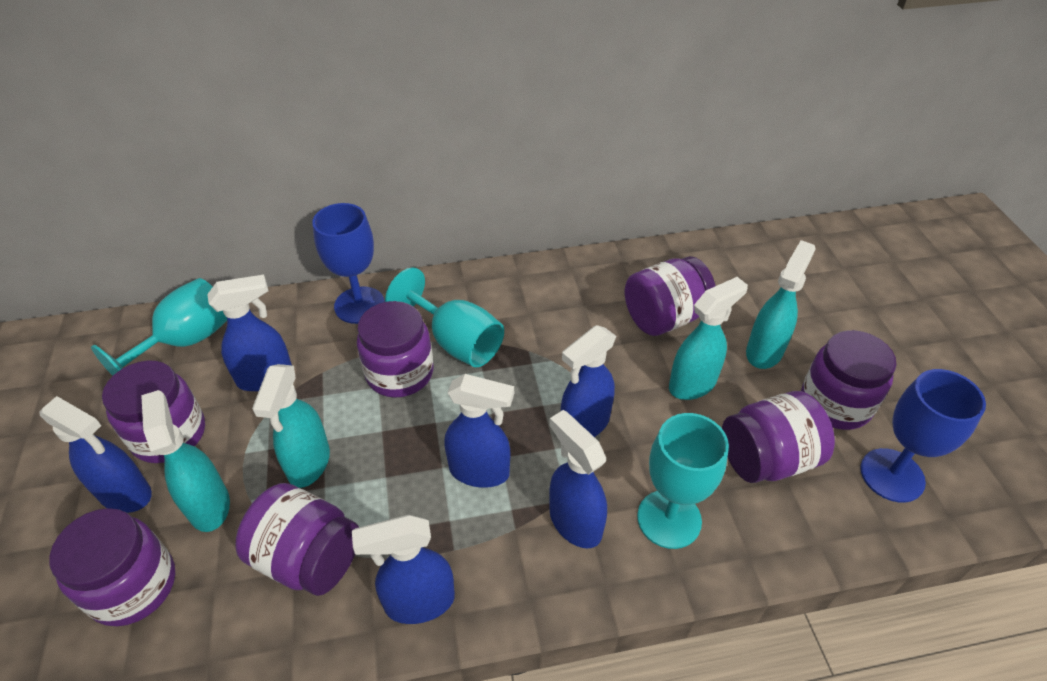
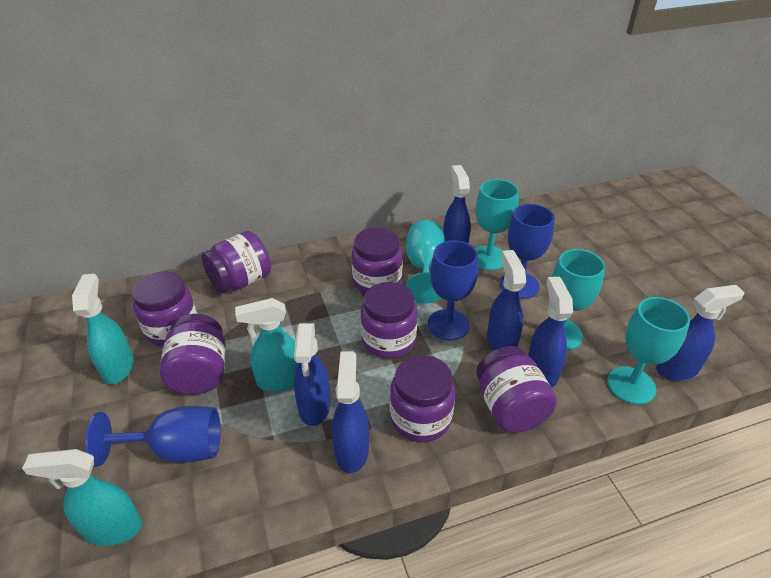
blue goblet: [312,203,385,324] [860,369,986,503] = 2 -> [85,406,221,467] [428,240,478,340] [500,204,555,299] = 3
turquoise goblet: [91,278,227,376] [385,268,504,367] [637,413,729,549] = 3 -> [405,220,445,304] [475,179,519,270] [552,249,605,350] [607,297,690,405] = 4
turquoise spray bottle: [141,390,230,532] [252,364,330,488] [669,277,748,400] [746,240,815,369] = 4 -> [22,449,142,546] [72,274,134,384] [235,298,298,392] = 3

